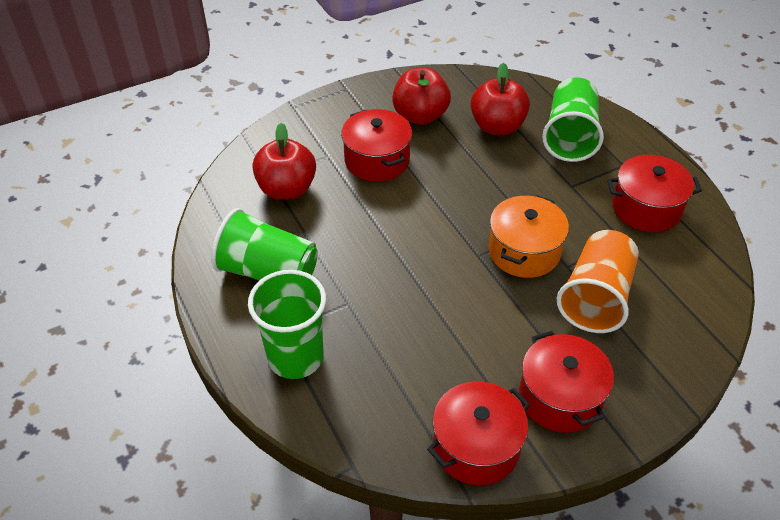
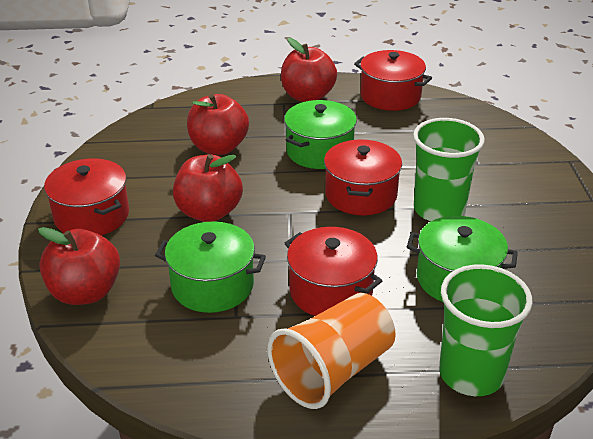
green cup: [211,208,318,280] [248,270,326,379] [542,77,604,162] = 3 -> [413,118,485,221] [439,264,533,396] = 2
green pot: none = 0 -> [155,221,266,313] [284,100,357,169] [407,216,518,302] = 3
orange pot: [489,195,569,278] = 1 -> none = 0
red apple: [252,123,316,200] [392,67,451,125] [471,63,530,135] = 3 -> [38,227,120,305] [173,154,243,222] [187,94,249,155] [281,38,337,102] = 4

